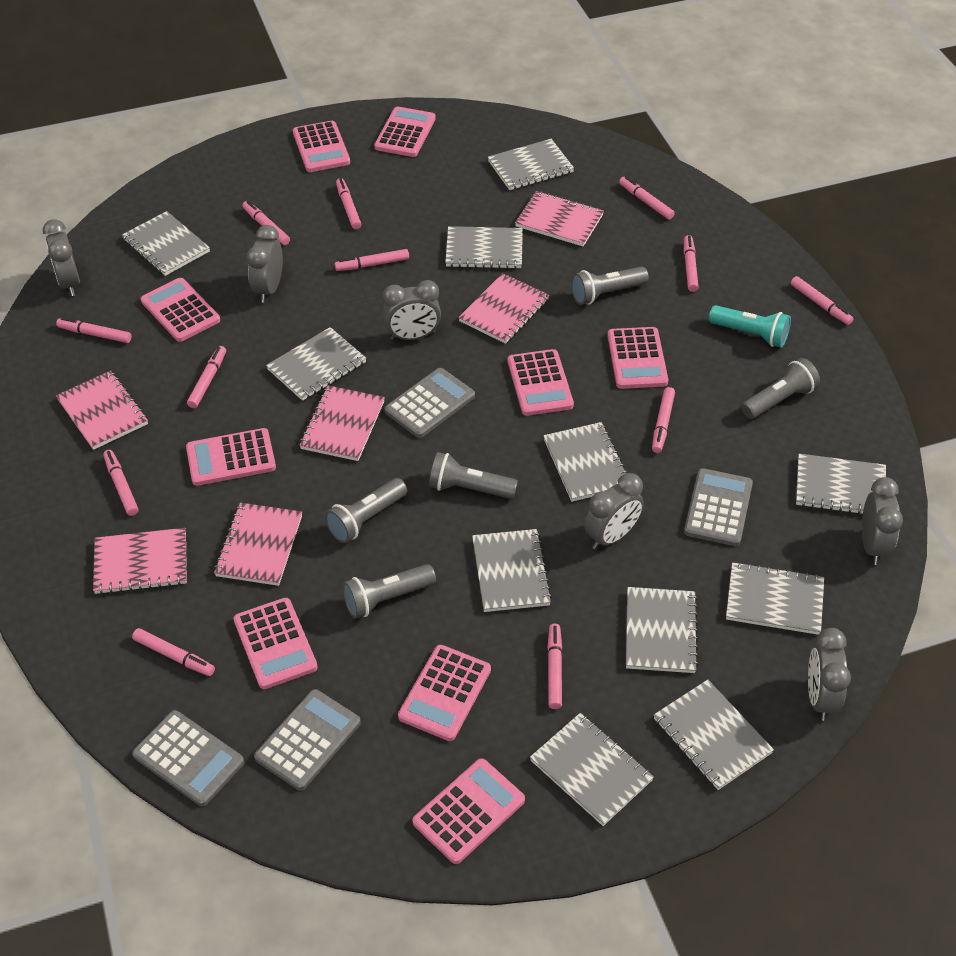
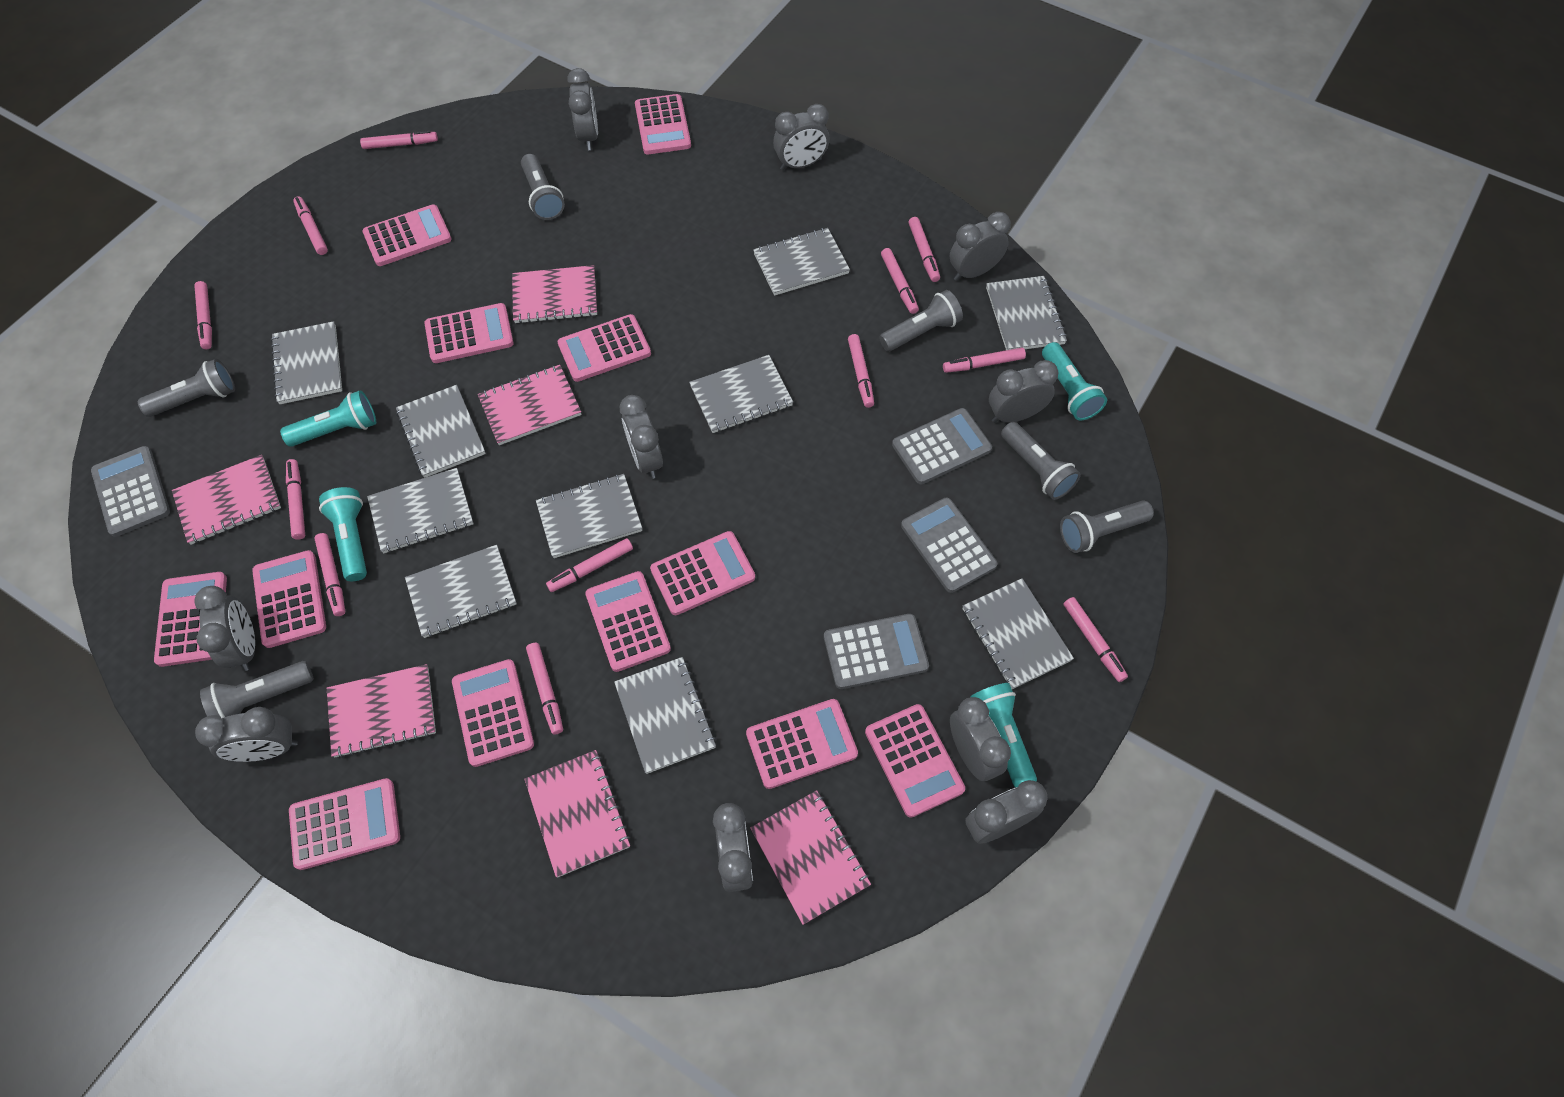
grey clock: [43,219,80,296] [247,225,283,303] [383,280,441,340] [584,473,644,550] [808,628,851,721] [862,477,903,565] = 6 -> [194,586,255,671] [195,707,298,762] [567,68,598,150] [620,395,663,479] [713,803,753,892] [773,104,830,170] [950,212,1011,281] [950,697,1011,781] [965,780,1047,844] [989,360,1058,423] = 10
grey flashlight: [325,478,407,543] [342,564,436,619] [429,452,518,499] [571,267,649,305] [741,358,820,419] = 5 -> [138,359,235,417] [200,661,314,718] [521,154,565,220] [879,290,963,351] [1001,422,1081,500] [1060,500,1154,553] = 6
grey notebook: [122,211,210,276] [266,327,366,401] [445,226,523,269] [472,529,552,612] [488,139,574,190] [530,713,654,826] [543,422,628,502] [626,587,699,673] [654,680,774,790] [726,562,824,635] [796,453,886,514] = 11 -> [270,321,342,404] [367,468,474,553] [396,385,486,478] [405,545,517,638] [536,474,642,558] [614,657,716,774] [689,355,793,433] [753,228,850,296] [962,578,1074,689] [986,276,1067,350] = 10
pink calculator: [141,278,220,342] [186,428,276,486] [234,598,318,689] [293,121,350,172] [374,106,436,157] [398,645,491,741] [412,758,525,864] [508,349,574,416] [608,327,668,389] = 9 -> [154,572,227,667] [252,550,326,648] [289,778,400,870] [362,204,452,266] [425,303,514,363] [452,659,534,767] [557,314,651,382] [585,571,671,672] [635,94,691,154] [650,531,755,615] [746,699,858,789] [865,704,965,818] = 12
turquoise flashlight: [709,305,791,348] = 1 -> [280,390,376,447] [319,487,367,581] [971,683,1037,788] [1042,342,1107,421] = 4

